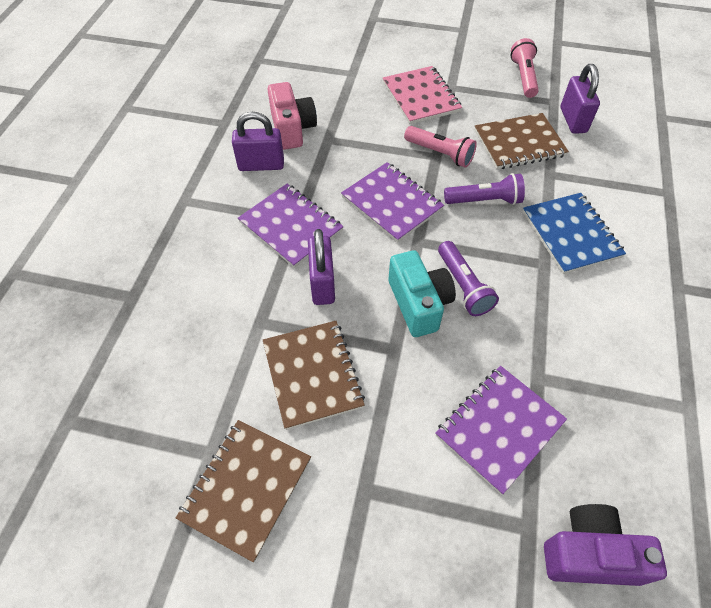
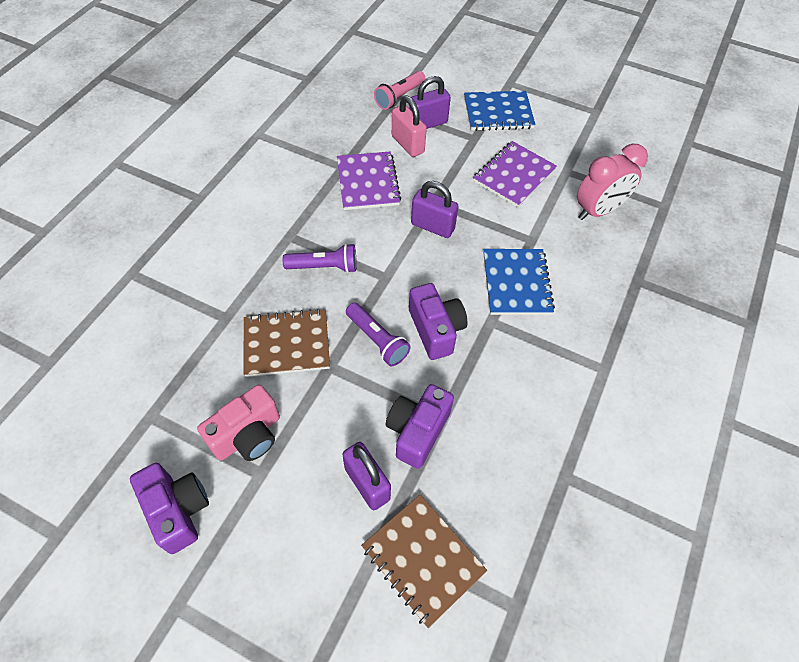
blue notebook: [523,193,626,274] = 1 -> [464,91,535,131] [483,249,555,315] = 2
brown notebook: [176,420,311,562] [263,321,365,430] [475,113,569,169] = 3 -> [243,309,330,377] [361,495,487,628] = 2
pink clock: none = 0 -> [577,144,648,220] = 1
pink flashlight: [404,126,477,168] [511,38,539,98] = 2 -> [374,71,425,110] = 1
pink notebook: [383,66,462,124] = 1 -> none = 0
pink padlock: none = 0 -> [392,96,427,157] = 1
purple camera: [544,504,667,586] = 1 -> [130,463,209,554] [385,384,454,469] [409,283,467,360] = 3
purple notebook: [238,184,344,268] [341,162,444,243] [435,366,567,495] = 3 -> [337,152,401,210] [473,141,557,207] = 2
turquoise camera: [388,250,456,337] = 1 -> none = 0

